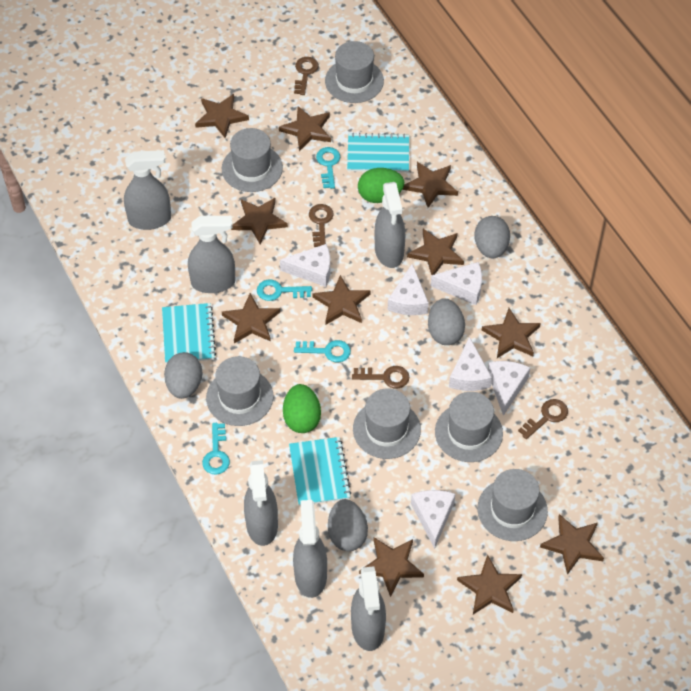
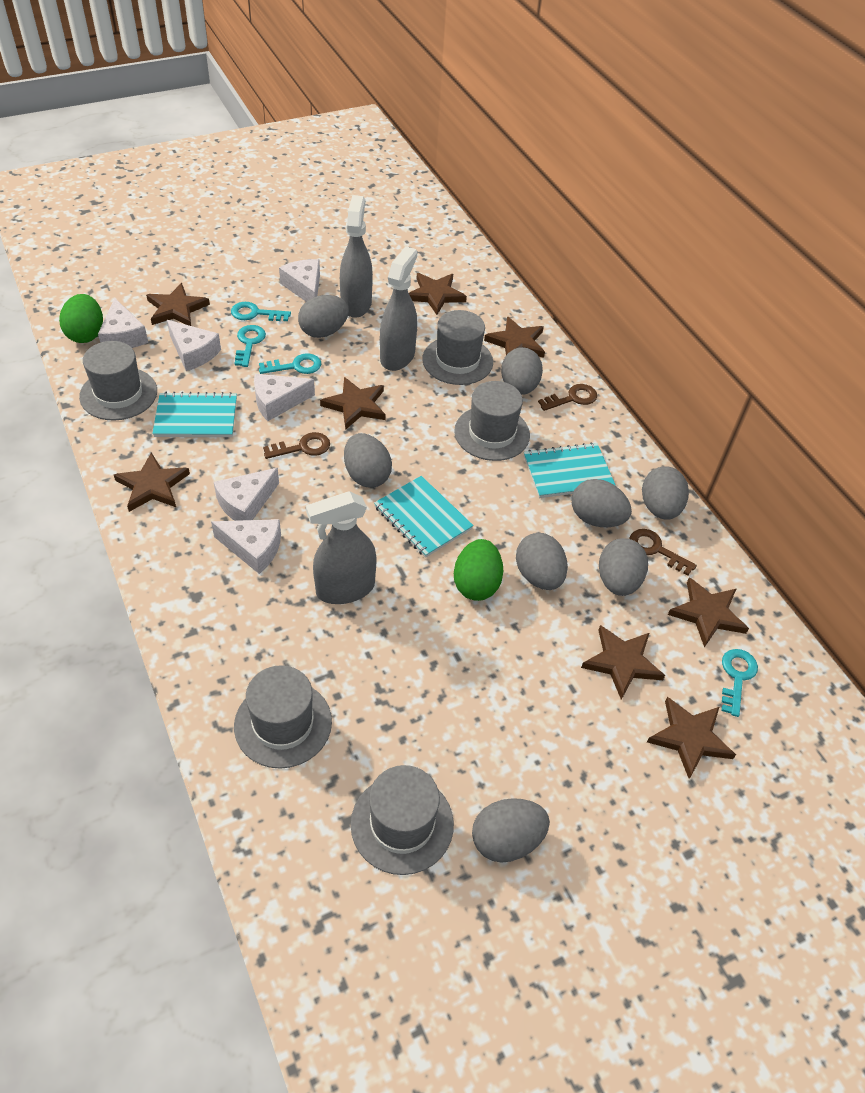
brown key: [294,57,319,95] [309,204,333,247] [352,366,409,388] [518,399,568,439] = 4 -> [263,432,330,459] [538,384,597,411] [629,529,697,575] = 3
brown star: [195,94,249,138] [222,293,280,343] [231,198,288,244] [279,106,331,151] [312,275,371,325] [359,537,424,597] [403,162,458,208] [407,229,464,275] [457,555,522,615] [482,308,541,358] [540,514,604,575] = 11 -> [114,452,190,512] [146,283,210,326] [320,377,386,430] [409,273,467,315] [484,316,545,358] [581,625,665,700] [647,697,736,779] [668,577,749,647] = 8
grey egg: [164,352,203,399] [328,499,368,551] [428,298,465,345] [474,216,510,259] = 4 -> [298,295,349,338] [344,433,392,488] [472,798,550,863] [501,347,543,395] [516,533,568,590] [572,479,632,527] [599,538,648,596] [642,466,689,520] = 8
grey hat: [206,356,273,426] [222,128,283,192] [325,41,384,103] [353,388,421,459] [435,392,503,462] [477,469,548,541] = 6 -> [79,341,157,421] [234,665,332,769] [351,765,454,875] [422,310,493,385] [454,381,530,461] = 5
grey spray bottle: [124,150,171,230] [188,216,235,293] [244,460,278,546] [293,500,327,598] [351,566,386,651] [375,182,405,268] = 6 -> [306,491,377,604] [340,195,373,318] [380,246,417,371] = 3

